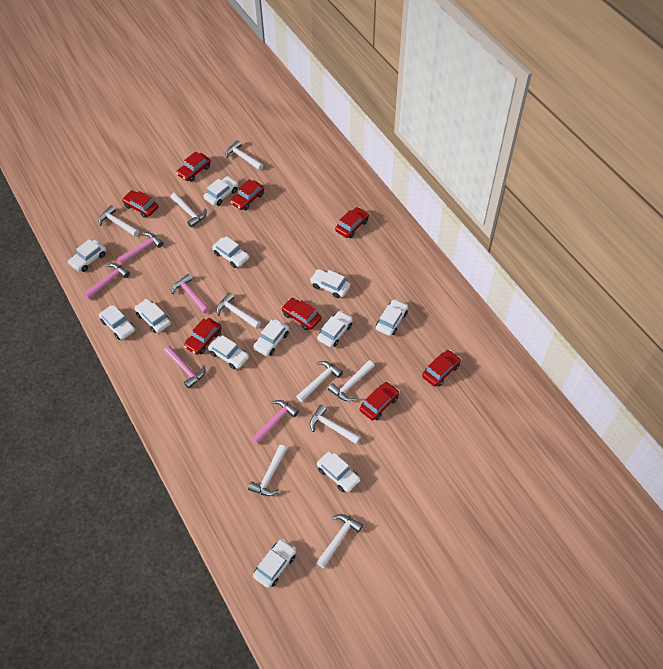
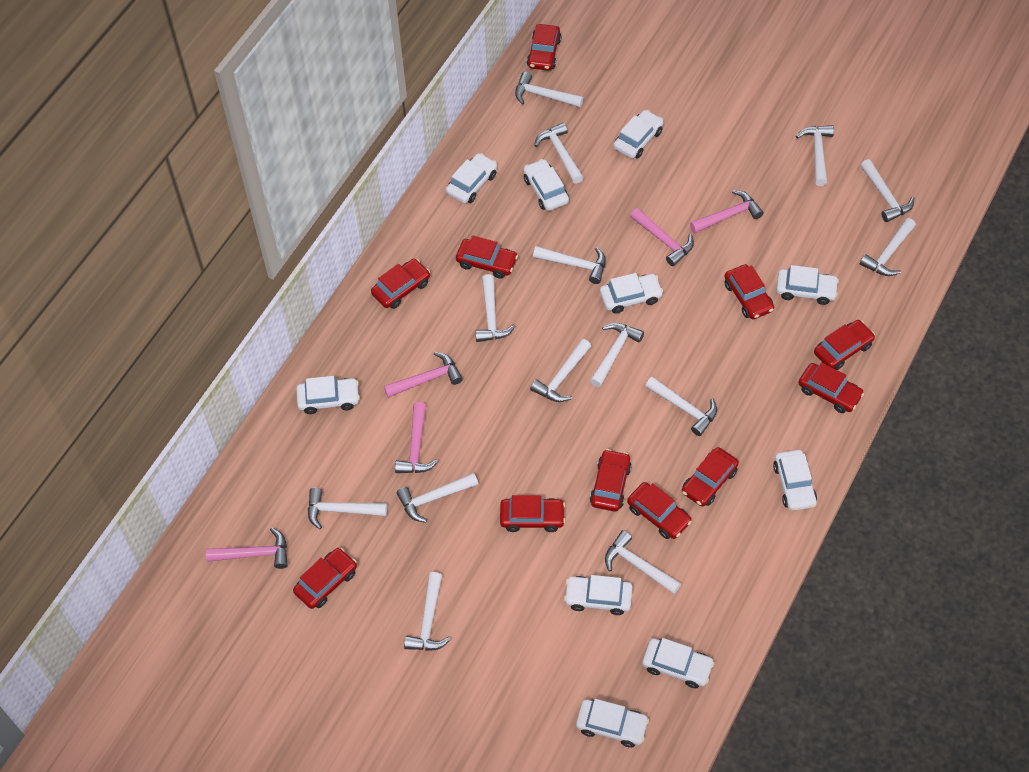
red car: [122,190,158,218] [176,152,211,182] [184,318,222,355] [230,179,264,210] [281,298,321,330] [335,207,369,238] [360,382,399,421] [422,350,461,387] = 8 -> [293,548,357,609] [371,259,430,309] [456,235,518,279] [500,495,565,532] [527,24,561,71] [590,449,632,512] [627,482,692,539] [682,447,739,507] [724,264,774,319] [798,362,864,413] [814,320,875,370] = 11
white car: [68,239,106,272] [99,305,135,340] [135,299,171,333] [203,176,238,206] [208,335,249,369] [212,236,249,268] [253,319,289,356] [253,539,296,588] [310,269,351,298] [317,311,353,347] [317,451,360,492] [376,299,408,336] = 12 -> [297,376,360,414] [446,153,497,203] [524,159,569,211] [564,575,633,615] [576,699,649,747] [600,273,663,314] [614,110,663,158] [642,638,715,688] [773,450,817,511] [776,265,839,305] = 10
white hammer: [99,205,139,237] [171,193,207,227] [216,293,261,329] [225,140,263,170] [248,445,287,496] [296,361,343,402] [310,405,361,444] [316,514,363,568] [328,360,375,401] = 9 -> [308,488,387,529] [396,473,478,523] [404,572,451,651] [475,274,516,342] [515,71,583,107] [530,339,591,402] [533,246,606,284] [534,123,584,184] [590,323,644,387] [605,530,681,594] [645,377,717,436] [796,125,834,186] [860,159,914,222] [860,218,916,276] = 14

